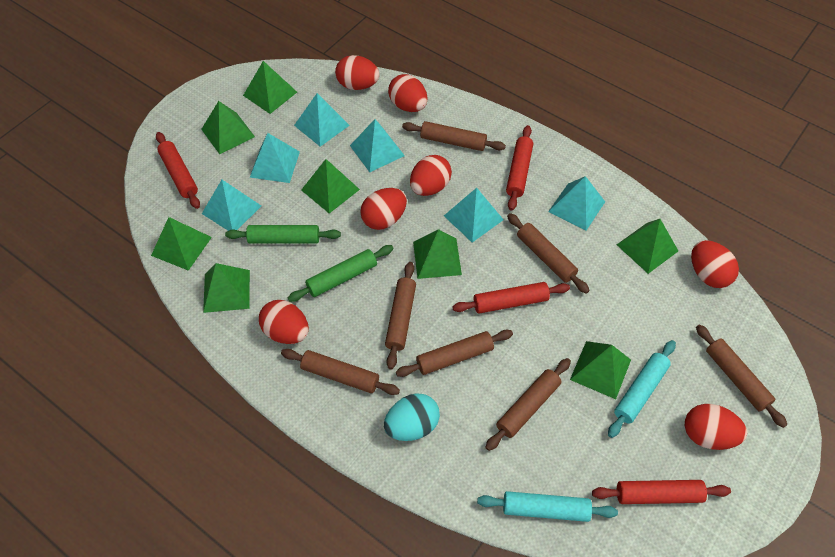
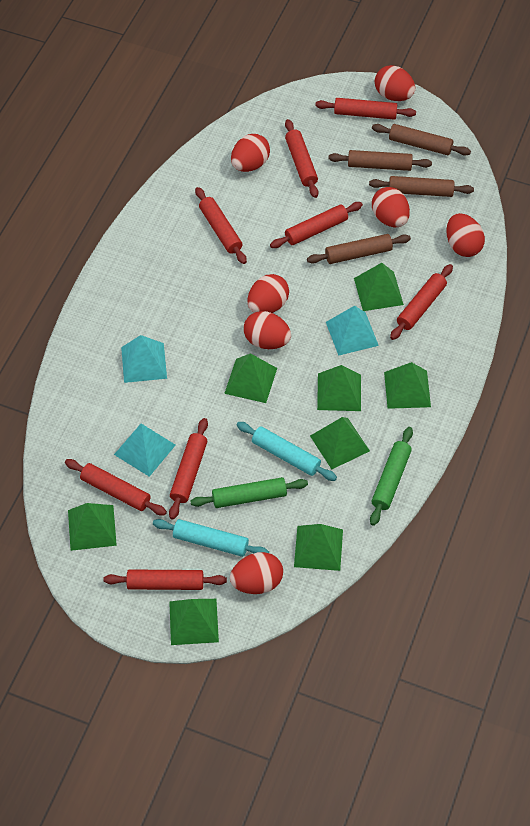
brown rolling pin: [281,349,400,395] [385,262,416,369] [396,330,513,377] [402,121,506,151] [485,358,571,451] [507,213,590,294] [696,324,787,428] = 7 -> [307,234,411,264] [328,150,432,171] [369,176,474,197] [372,124,471,156] = 4
red rolling pin: [156,132,200,209] [452,282,570,314] [506,125,533,211] [592,480,731,504] = 4 -> [65,459,167,515] [103,569,227,590] [169,418,208,520] [195,187,247,264] [270,202,363,248] [285,119,319,198] [315,98,416,120] [390,264,453,340] = 8
turquoise egg: [384,393,440,441] = 1 -> none = 0
turquoise pyramid: [202,180,261,231] [250,133,300,183] [294,93,350,147] [350,119,405,172] [444,188,504,243] [548,176,605,230] = 6 -> [114,424,176,477] [121,335,167,383] [326,306,379,356] = 3

